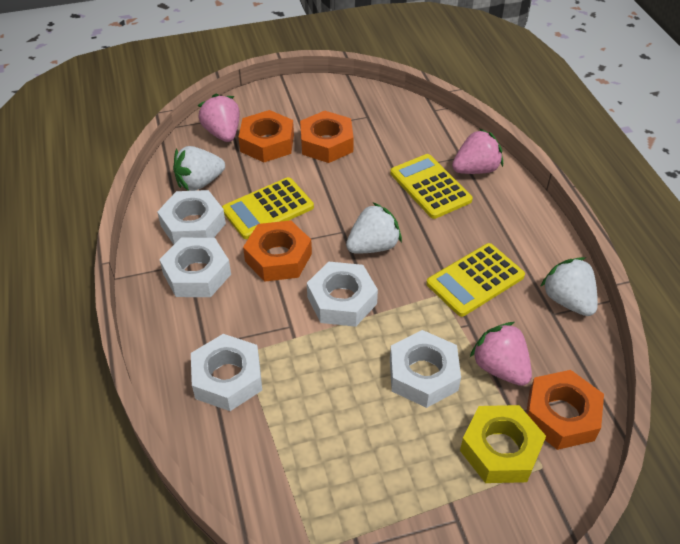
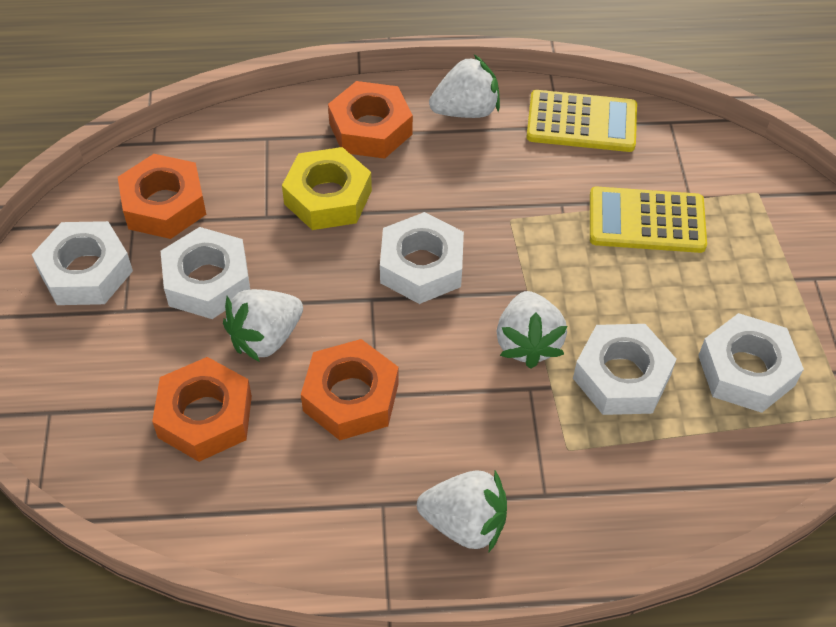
pink strawberry: [198,94,240,142] [452,128,503,174] [470,322,532,386] = 3 -> none = 0
white strawberry: [173,146,225,191] [346,202,402,254] [540,257,598,316] = 3 -> [223,289,303,362] [417,470,507,552] [429,55,500,118] [496,291,567,369] = 4
yellow calculator: [222,177,314,239] [390,154,473,219] [426,243,525,317] = 3 -> [526,90,637,152] [590,186,707,253] = 2

